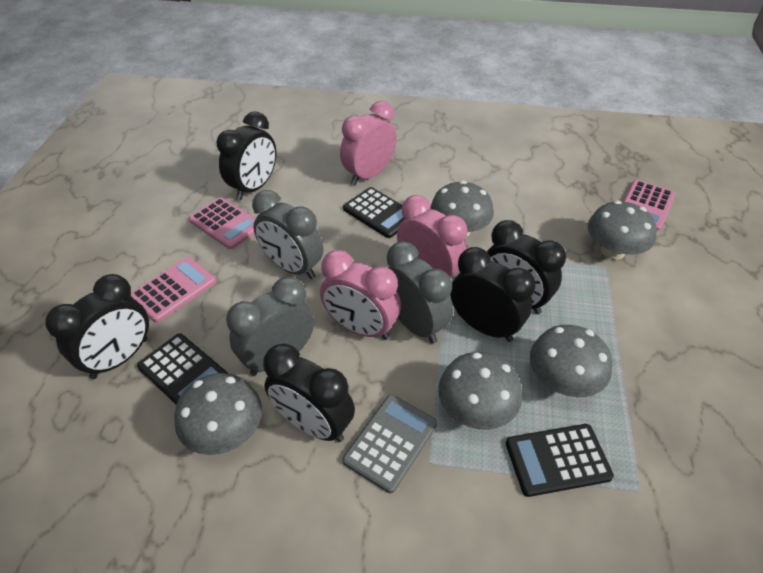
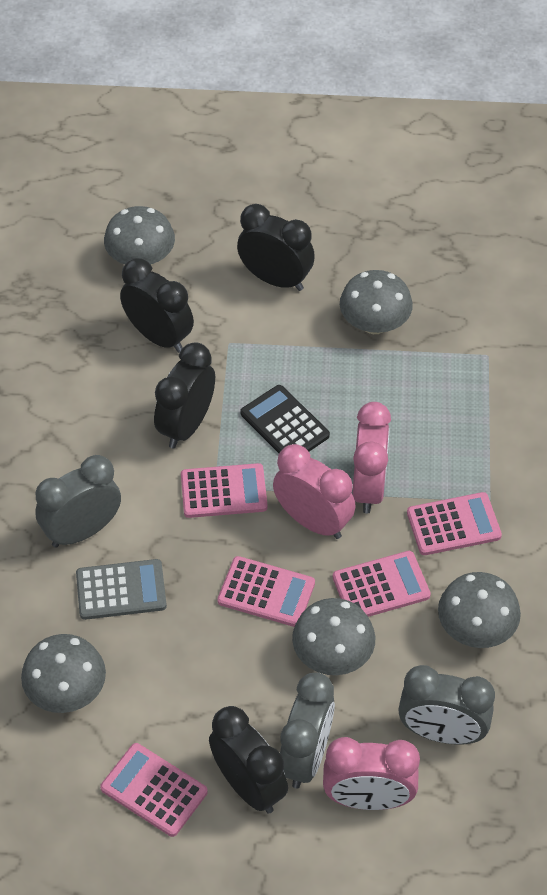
black calculator: [137,333,229,405] [343,187,406,238] [506,424,614,497] = 3 -> [240,385,330,453] = 1
black clock: [45,274,149,379] [217,111,276,200] [263,344,355,442] [450,247,536,342] [487,220,566,314] = 5 -> [120,258,194,353] [154,342,215,449] [209,706,288,814] [237,204,315,291] = 4
pink calculator: [131,257,216,323] [189,197,256,249] [623,180,675,231] = 3 -> [100,743,208,837] [181,463,268,518] [217,556,315,627] [333,551,431,617] [407,492,502,555] = 5

